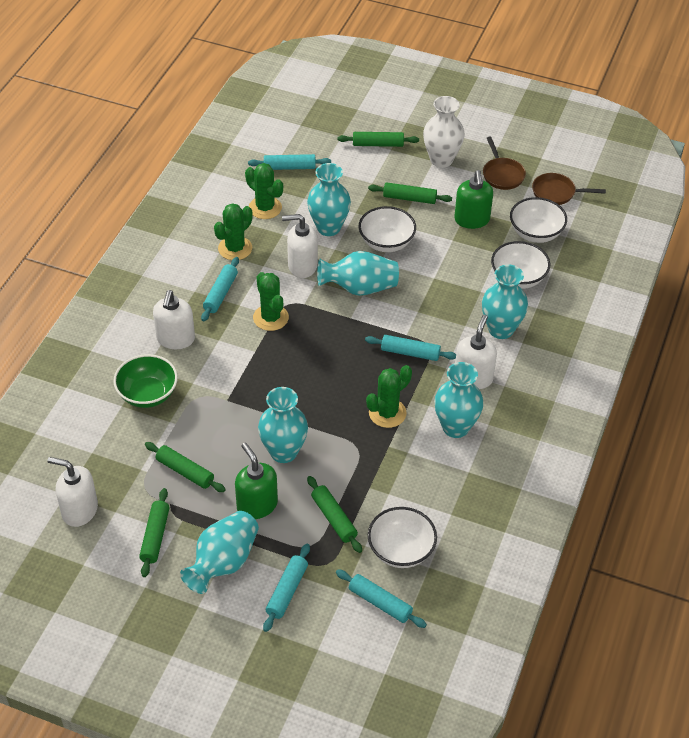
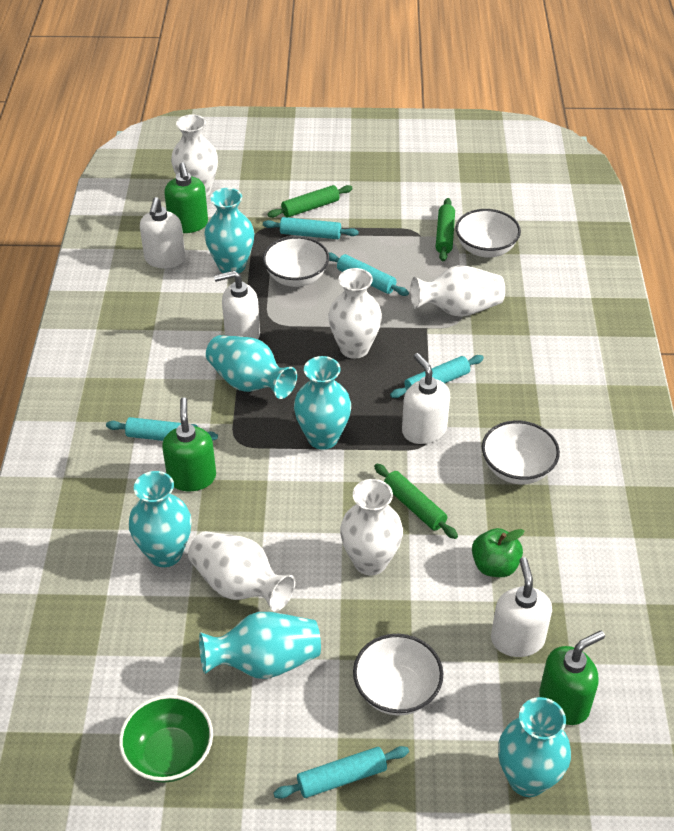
brown pan: [483,137,526,190] [532,173,606,205] = 2 -> none = 0
green apple: none = 0 -> [472,528,524,577] = 1
green cactus: [214,203,253,260] [245,163,283,219] [253,272,289,331] [366,365,412,428] = 4 -> none = 0
green rolling pin: [139,488,170,577] [145,442,226,492] [307,476,362,553] [337,132,419,147] [368,182,452,204] = 5 -> [268,185,353,218] [374,464,458,539] [436,198,455,261] = 3
green soap dispenser: [235,443,278,519] [454,170,493,229] = 2 -> [162,397,216,491] [164,163,208,233] [539,631,605,725] = 3
white vase: [423,96,465,168] = 1 -> [171,114,218,196] [188,531,295,612] [328,268,382,359] [340,479,403,576] [410,265,505,317] = 5

